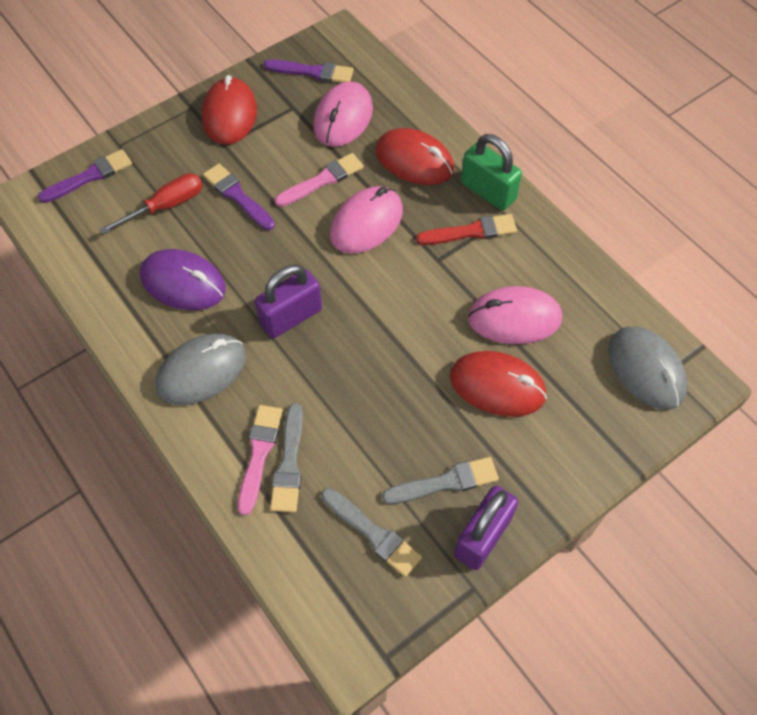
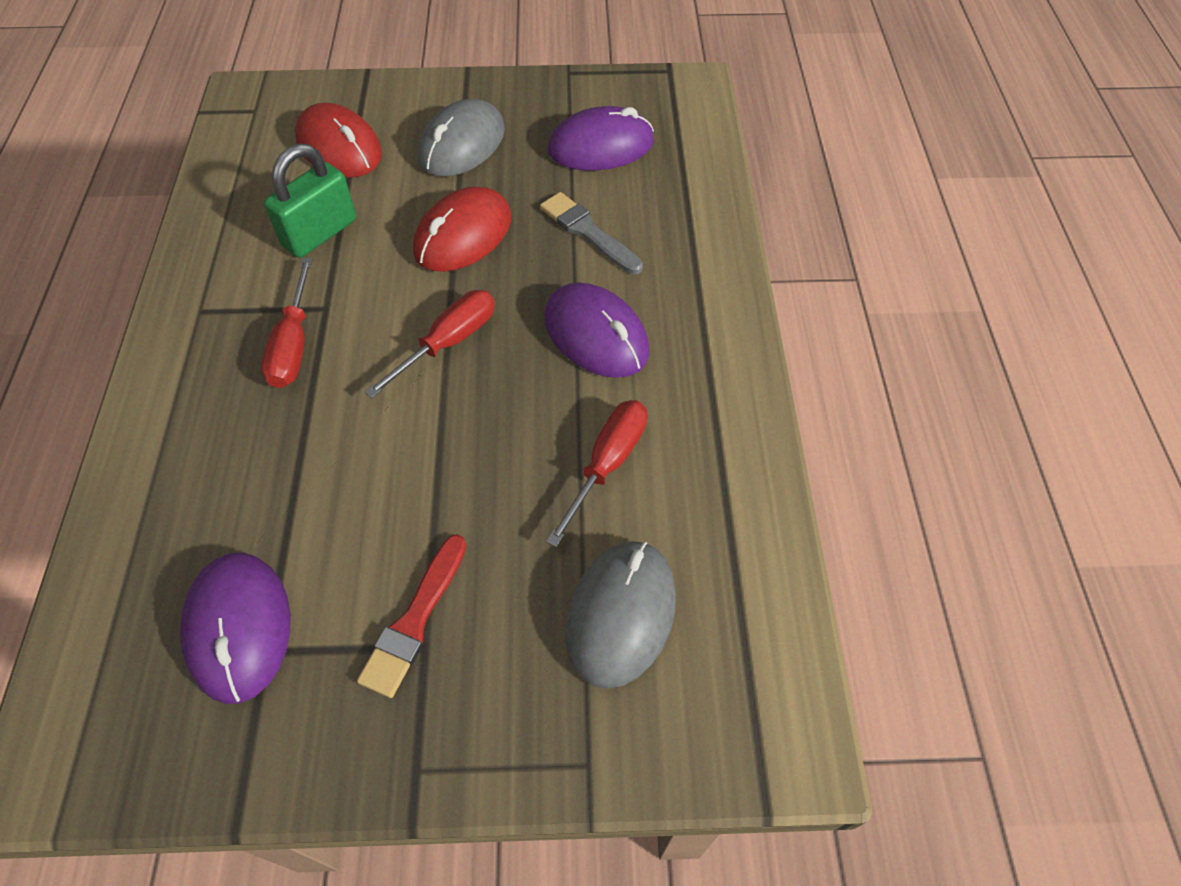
grey brush: [270,403,303,513] [321,488,422,577] [382,457,499,504] = 3 -> [540,192,643,274] = 1
pink brush: [238,405,283,515] [275,153,364,207] = 2 -> none = 0
pink mouse: [313,81,373,147] [330,186,403,254] [468,286,562,344] = 3 -> none = 0
purple brush: [38,149,132,203] [203,164,275,230] [264,59,353,83] = 3 -> none = 0
purple mouse: [140,249,226,310] = 1 -> [180,552,290,704] [544,283,649,378] [548,106,654,171] = 3
purple padlock: [255,265,322,338] [454,486,518,570] = 2 -> none = 0
red mouse: [202,75,257,145] [376,128,454,185] [450,351,547,417] = 3 -> [295,103,382,178] [413,187,511,272] = 2
red screwdriver: [99,173,202,234] = 1 -> [261,258,313,388] [365,290,495,398] [546,400,647,547] = 3

